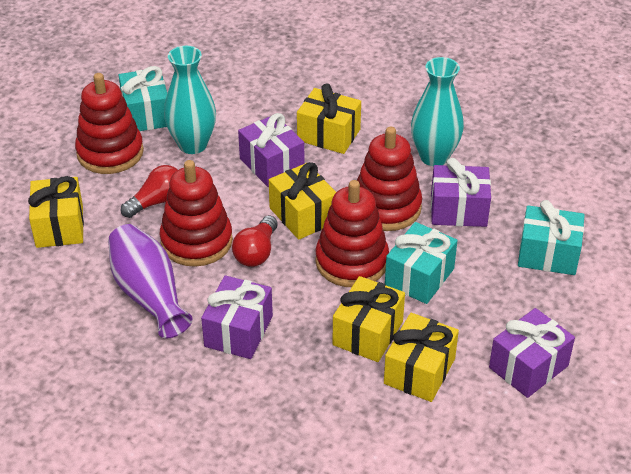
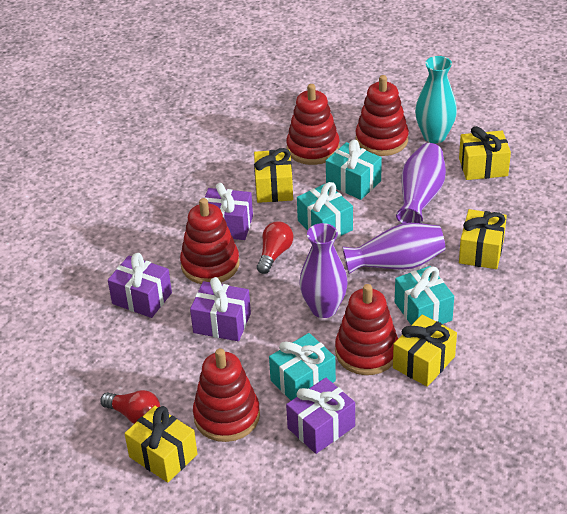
purple vase: [108,224,193,338] = 1 -> [300,223,348,318] [342,223,446,274] [396,143,446,224] = 3
red stacking toy: [75,73,144,174] [160,160,233,267] [315,180,389,287] [357,127,422,231] = 4 -> [180,198,239,284] [193,348,260,442] [286,84,340,165] [335,284,398,375] [355,75,409,156] = 5
turquoise gift: [119,66,167,131] [385,222,458,304] [518,200,585,275] = 3 -> [269,333,336,400] [297,182,353,239] [326,140,382,200] [395,266,454,325] = 4
turquoise vase: [164,46,216,154] [411,57,464,166] = 2 -> [415,56,457,143] = 1

